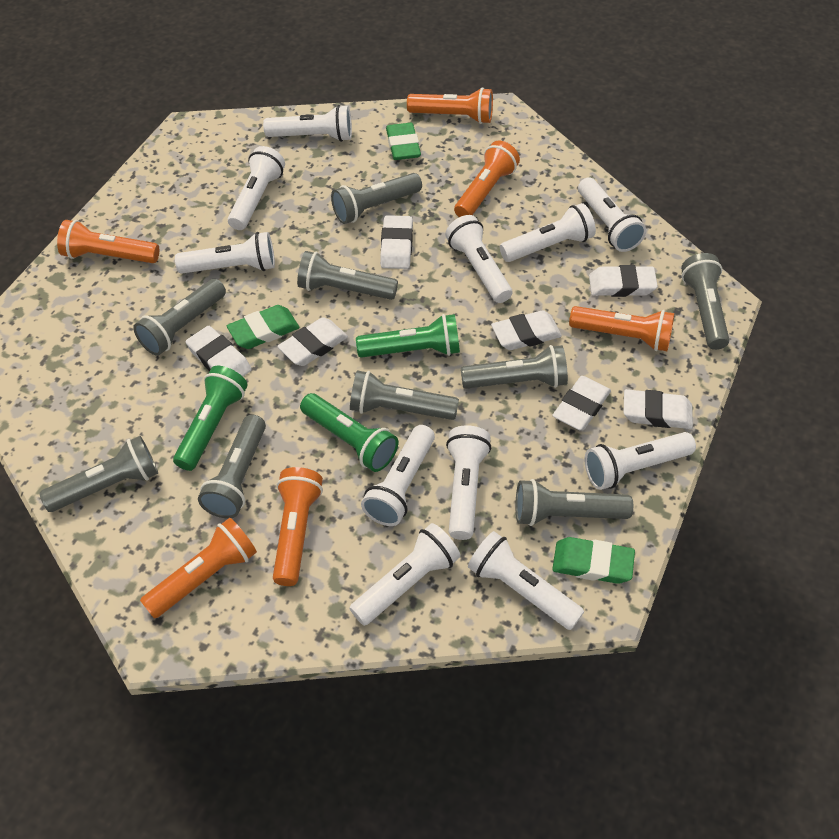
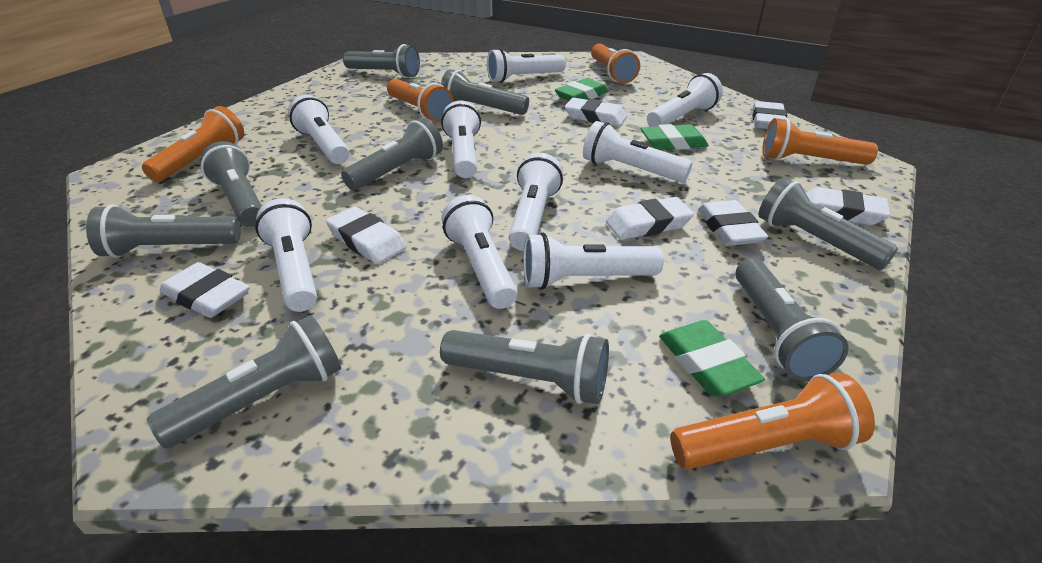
green flashlight: [173,366,248,471] [300,393,398,472] [356,314,460,358] = 3 -> none = 0
orange flashlight: [57,220,159,263] [140,518,257,619] [273,467,323,586] [407,87,493,124] [454,141,520,217] [569,306,674,351] = 6 -> [142,106,244,182] [387,79,454,122] [591,43,640,84] [670,373,875,469] [762,118,878,165] = 5
white flashlight: [175,232,275,274] [228,146,285,230] [263,105,352,142] [349,523,460,626] [361,425,435,526] [445,215,512,303] [446,425,491,540] [468,531,584,630] [500,203,596,262] [578,177,646,252] [584,432,696,490] = 11 -> [255,198,317,312] [288,95,349,164] [441,100,481,178] [442,195,517,309] [487,48,566,83] [509,153,563,251] [523,232,664,290] [583,121,693,183] [647,73,723,127] = 9

